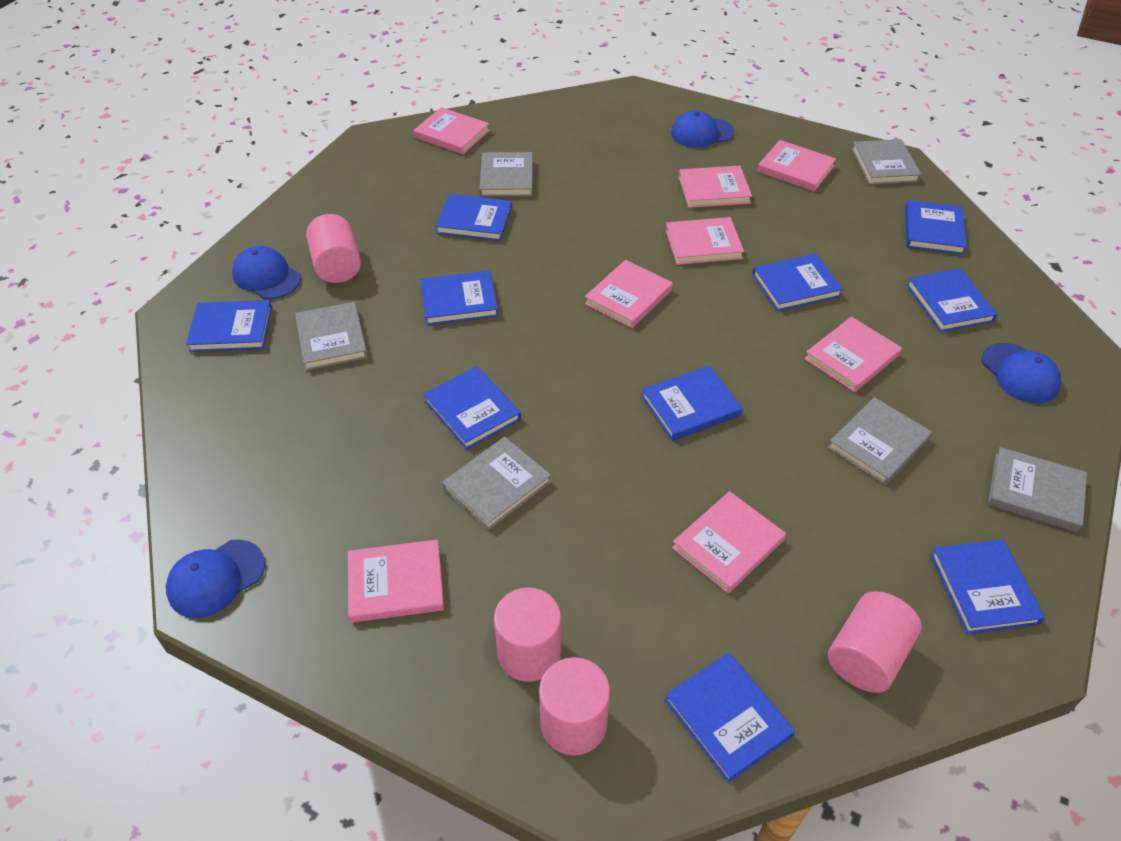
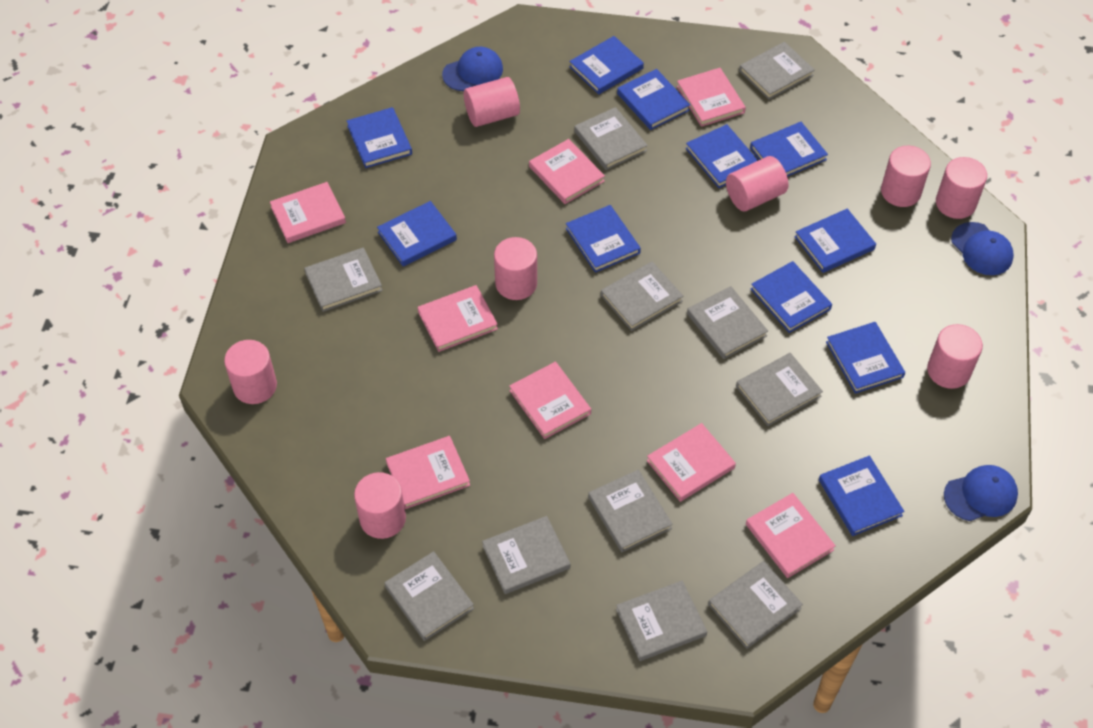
blue book: [186,300,272,352] [421,271,498,325] [423,366,521,450] [435,194,512,241] [641,366,743,441] [665,653,795,783] [752,254,843,311] [905,200,967,255] [906,268,998,332] [930,539,1045,634] = 10 -> [347,107,412,168] [377,201,457,266] [566,205,641,273] [569,36,644,94] [617,69,690,130] [686,124,759,188] [750,122,828,177] [751,261,832,333] [795,209,876,273] [819,455,904,536] [826,322,905,394] = 11
blue cap: [166,539,265,618] [232,246,301,299] [671,110,735,148] [982,343,1062,403] = 4 -> [442,47,503,91] [944,465,1018,521] [951,222,1014,275] = 3
grey book: [295,302,368,371] [442,437,551,530] [479,152,533,197] [828,397,932,485] [851,139,921,185] [988,447,1087,532] = 6 -> [304,247,383,312] [384,551,474,641] [482,516,570,594] [574,107,648,170] [588,470,673,552] [601,261,683,331] [616,581,707,661] [687,286,768,359] [708,561,803,649] [736,353,823,426] [739,42,815,100] = 11
pink cylinder: [306,214,361,283] [494,587,561,682] [539,657,610,755] [828,591,922,693] = 4 -> [224,340,277,404] [354,472,406,539] [464,77,520,127] [494,237,537,300] [726,156,788,211] [881,146,931,207] [927,324,983,389] [936,157,987,219] = 8

